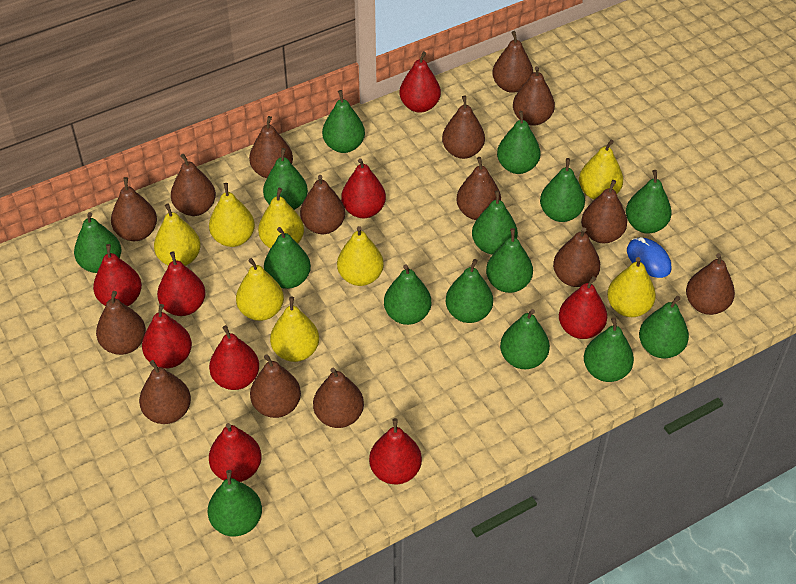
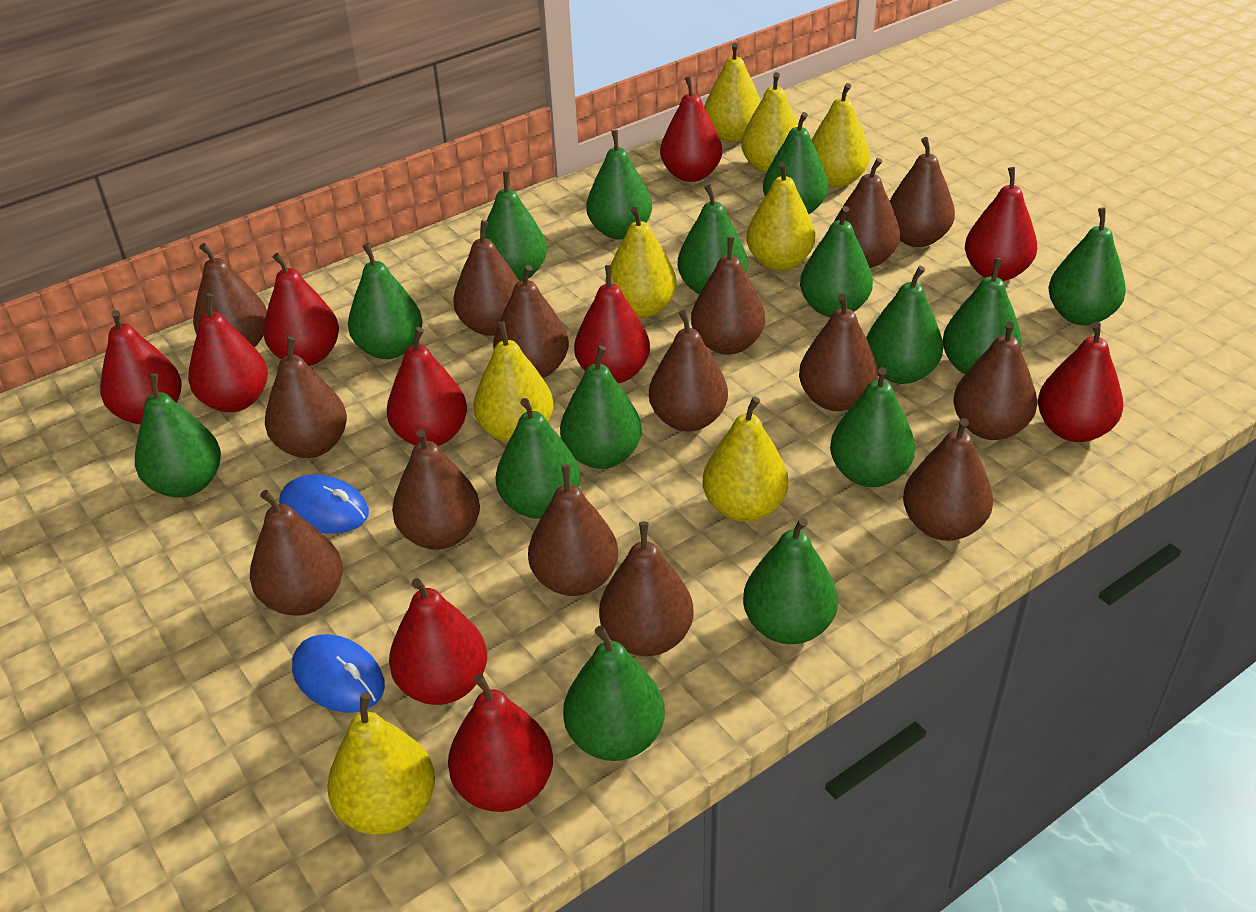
blue mouse: [627,237,671,278] = 1 -> [279,474,369,534] [292,634,385,713] = 2
red pear: [93,244,142,306] [142,304,192,368] [157,251,206,316] [209,325,259,390] [209,423,262,482] [341,158,386,218] [369,418,422,484] [399,51,441,113] [559,276,607,339] = 9 -> [100,310,182,424] [188,293,268,412] [263,253,339,366] [387,327,467,446] [389,578,487,705] [448,674,553,812] [574,265,650,383] [660,76,722,182] [965,167,1037,281] [1038,322,1124,442] = 10

